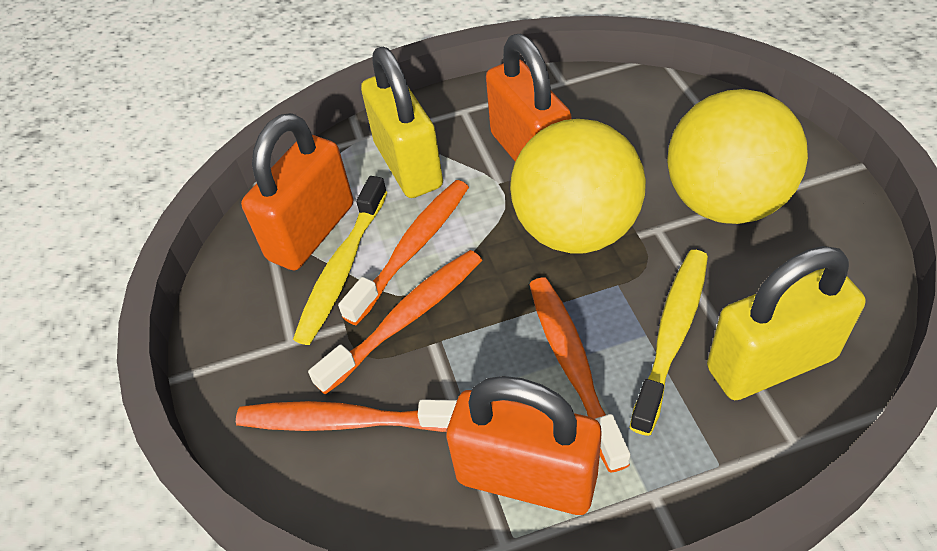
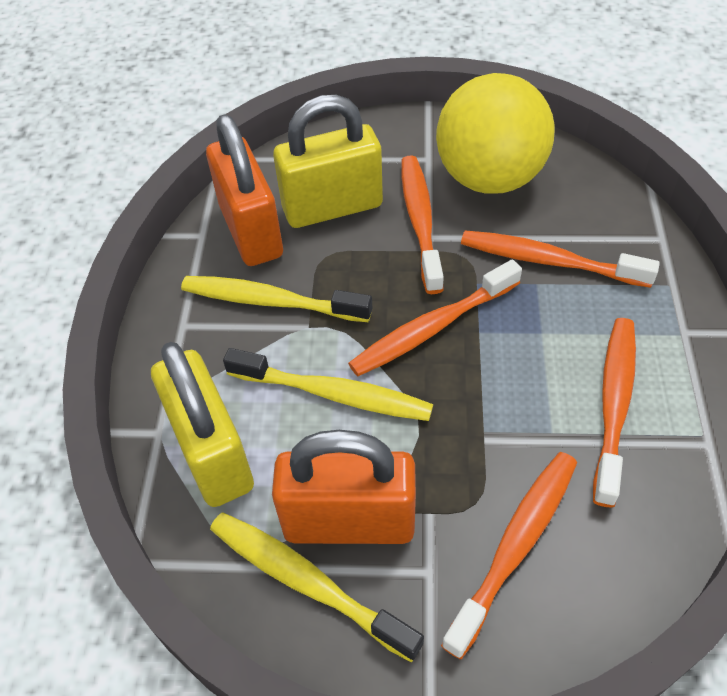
orange padlock: [241,113,353,270] [446,376,602,515] [486,34,572,161] = 3 -> [206,114,283,266] [272,430,416,544] = 2
orange toothbrush: [236,399,457,432] [308,250,482,395] [338,180,469,325] [529,277,630,473] = 4 -> [348,260,522,376] [401,155,444,294] [441,452,577,659] [461,230,660,288] [593,318,636,507] = 5
yellow ball: [510,119,646,254] [667,89,808,224] = 2 -> [436,73,554,194] = 1
yellow toothbrush: [293,176,388,345] [629,250,708,436] = 2 -> [181,276,372,322] [210,513,424,662] [223,348,433,421] = 3

